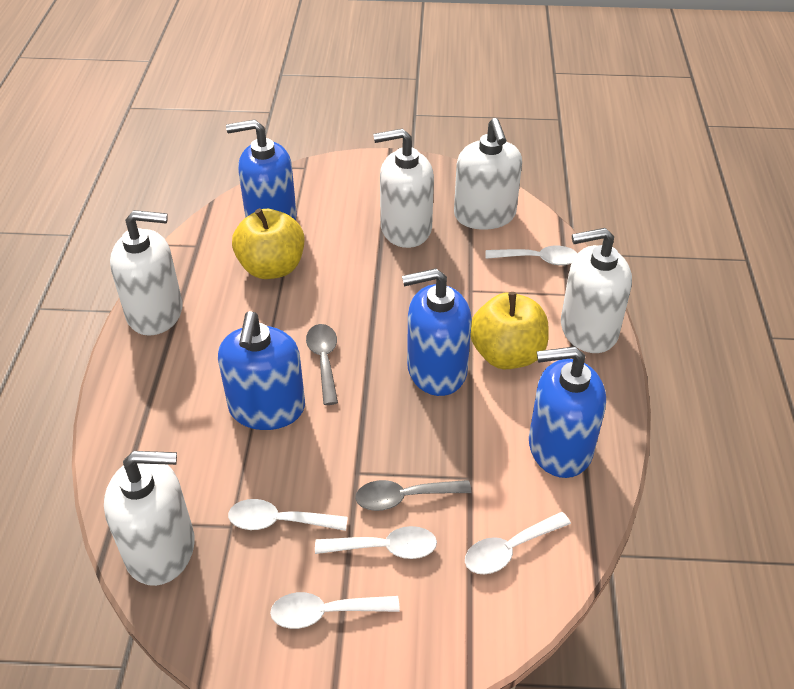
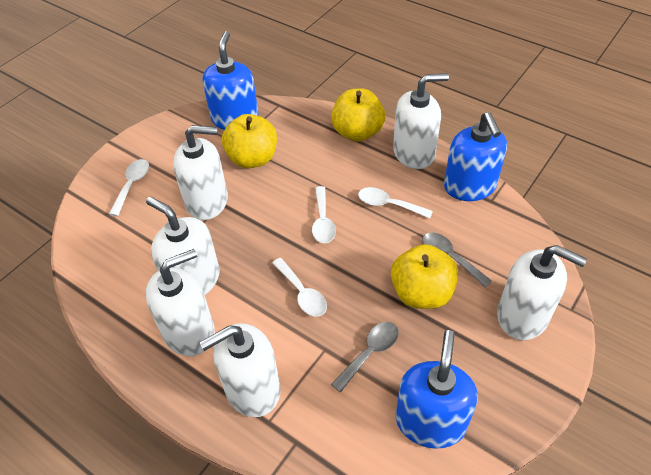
blue soap dispenser: [218,311,305,430] [226,119,297,220] [402,268,472,396] [529,346,606,478] = 4 -> [203,31,259,130] [396,330,478,449] [444,112,507,201] = 3
white soap dispenser: [104,451,195,586] [110,210,183,336] [373,128,434,248] [454,118,522,230] [561,228,632,353] = 5 -> [146,197,220,295] [146,249,215,356] [173,125,228,220] [200,323,281,417] [393,73,449,169] [497,245,587,340] = 6
white spoon: [228,499,348,531] [270,592,400,629] [315,526,437,559] [465,512,571,575] [485,246,577,265] = 5 -> [109,159,149,216] [272,258,327,316] [312,186,336,243] [358,187,433,218] = 4
yellow apple: [232,208,304,279] [470,292,549,369] = 2 -> [222,114,277,168] [331,88,385,142] [391,244,458,309] = 3

